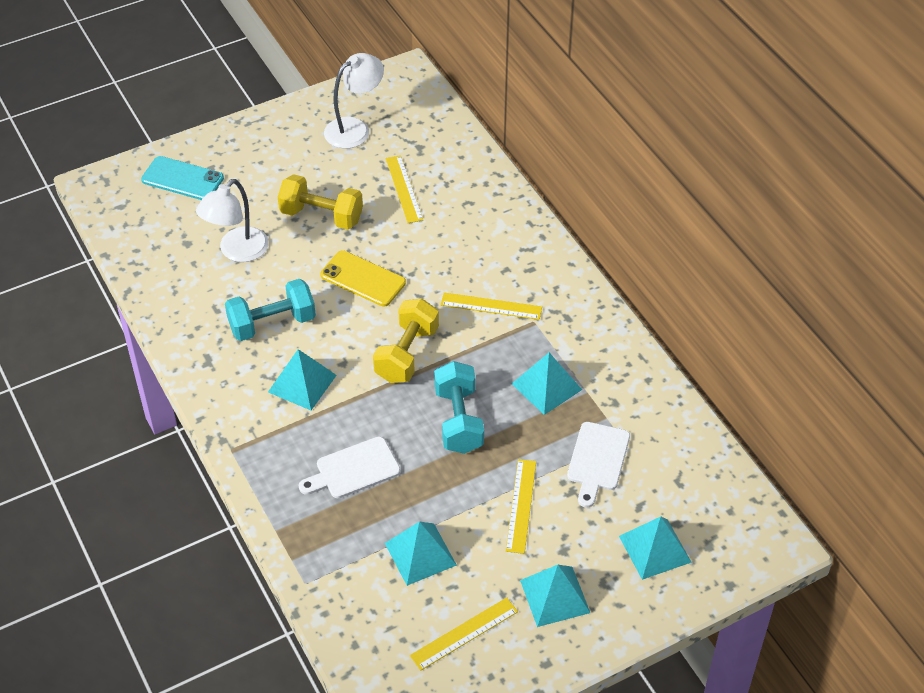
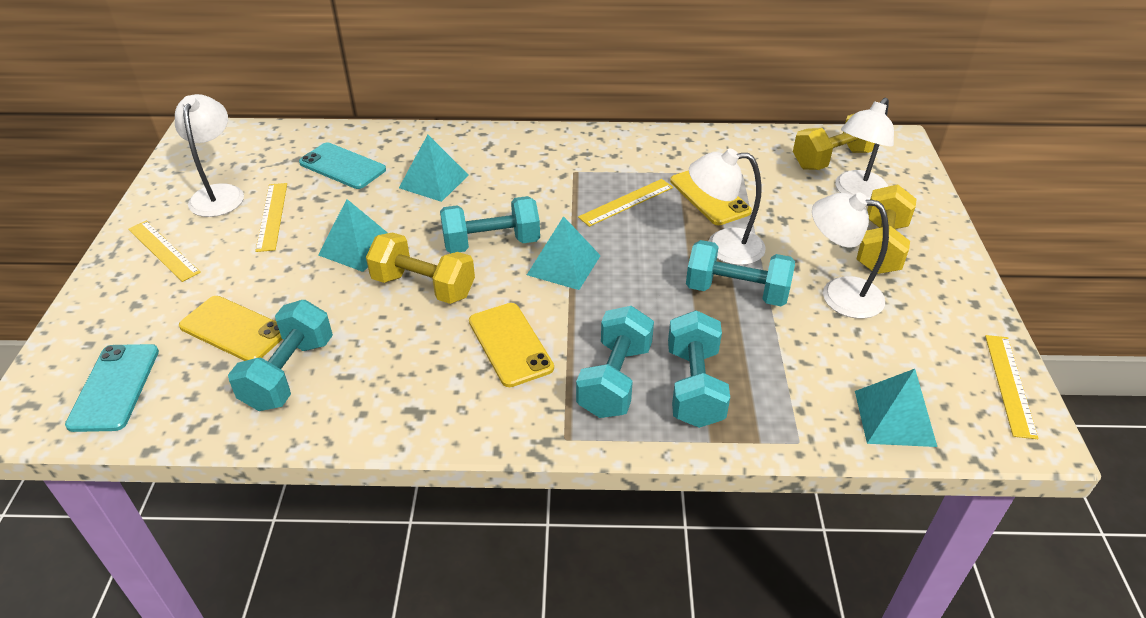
turquoise dumbbell: [225,279,316,341] [434,361,484,454] = 2 -> [228,300,333,411] [440,196,540,253] [576,306,654,418] [668,310,730,428] [686,240,795,306] = 5
turquoise phone: [141,156,224,200] = 1 -> [65,344,159,432] [299,143,386,189] = 2
turquoise pyramid: [268,349,337,410] [385,522,457,586] [512,353,582,415] [520,565,590,627] [619,517,692,580] = 5 -> [318,199,388,272] [399,135,469,202] [527,216,601,290] [855,369,937,447] = 4
white cutting board: [299,437,400,498] [567,422,630,507] = 2 -> none = 0
white lamp: [196,179,269,262] [324,53,384,149] = 2 -> [175,94,244,217] [689,149,765,265] [812,192,889,319] [835,98,894,200] = 4
yellow dumbbell: [278,174,363,230] [373,298,439,383] = 2 -> [366,232,475,304] [793,114,875,170] [856,184,917,274] = 3
yellow phone: [320,250,406,307] = 1 -> [179,296,282,361] [469,303,554,387] [670,170,752,225] = 3

